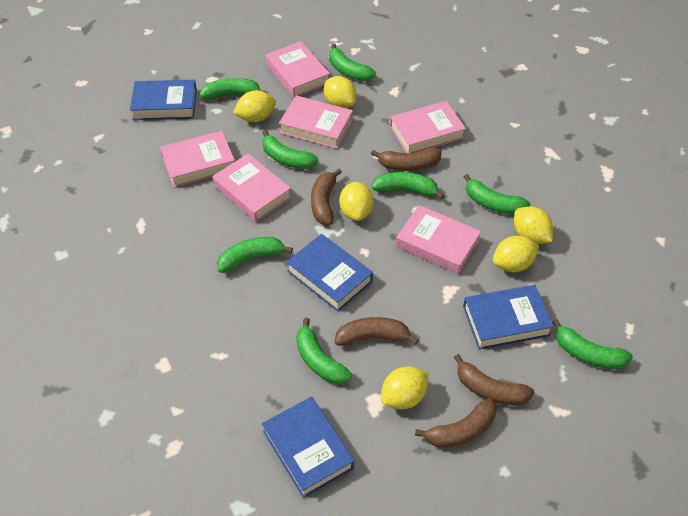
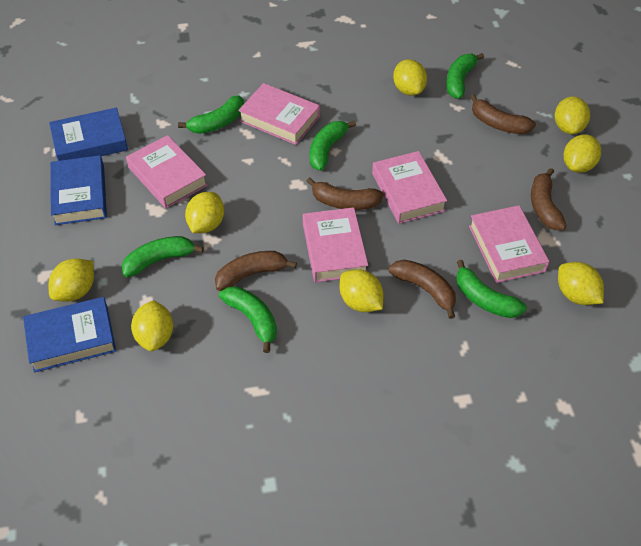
blue book: [130,80,197,120] [262,397,354,498] [286,234,373,312] [463,285,554,350] = 4 -> [23,297,116,373] [49,108,128,161] [50,155,107,225] = 3
green banana: [200,78,265,100] [217,237,293,273] [262,130,319,169] [296,318,352,384] [329,43,376,81] [372,172,445,200] [464,174,530,214] [552,319,633,369] = 8 -> [122,236,204,277] [178,95,244,134] [219,286,277,353] [310,121,356,171] [446,53,484,99] [456,260,527,318] = 6
pink book: [160,131,235,188] [212,153,292,222] [265,41,330,98] [279,95,353,149] [390,101,466,153] [396,205,481,274] = 6 -> [126,135,208,208] [238,83,320,145] [303,207,368,282] [372,151,447,224] [469,205,549,283] = 5
yellow lemon: [233,90,276,122] [324,76,357,108] [339,182,374,221] [381,366,429,409] [493,236,539,272] [514,206,553,244] = 6 -> [49,259,94,302] [131,300,173,351] [185,192,224,233] [340,270,383,312] [393,59,427,96] [555,96,590,134] [558,262,604,305] [564,134,601,173] = 8

